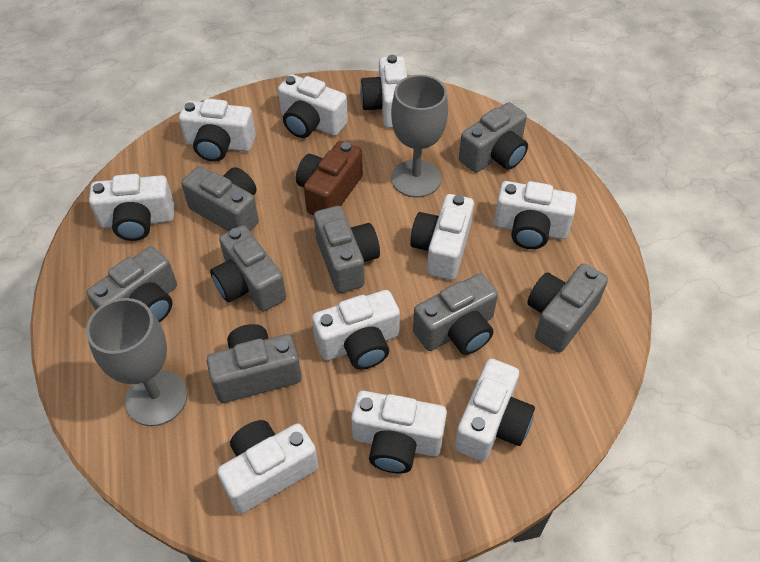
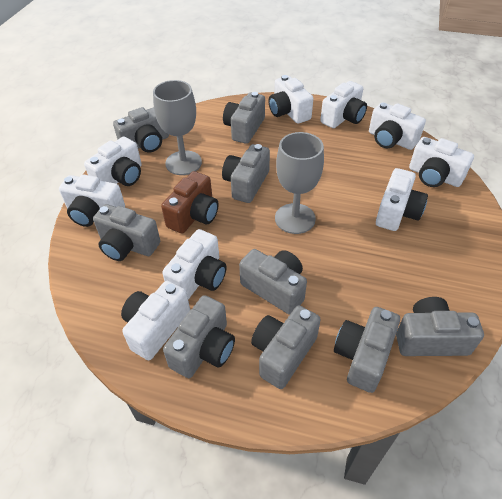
grey camera: [86,246,177,322] [181,166,259,231] [207,324,302,403] [210,225,286,312] [314,206,380,293] [413,274,498,355] [459,102,528,172] [527,263,608,353] = 8 -> [93,204,160,261] [113,107,169,152] [163,295,235,378] [222,144,270,203] [223,92,265,144] [239,249,307,315] [251,306,321,389] [334,307,400,393] [396,297,484,356] = 9
white camera: [89,174,174,241] [179,98,256,162] [217,420,318,514] [278,74,348,138] [312,290,400,369] [351,391,447,474] [360,55,407,128] [410,194,474,280] [454,359,535,462] [494,181,577,249] = 10 -> [59,174,125,227] [84,137,142,186] [121,281,190,360] [162,229,226,299] [269,75,314,124] [320,81,367,128] [369,102,426,150] [376,168,428,231] [409,137,474,187] = 9

